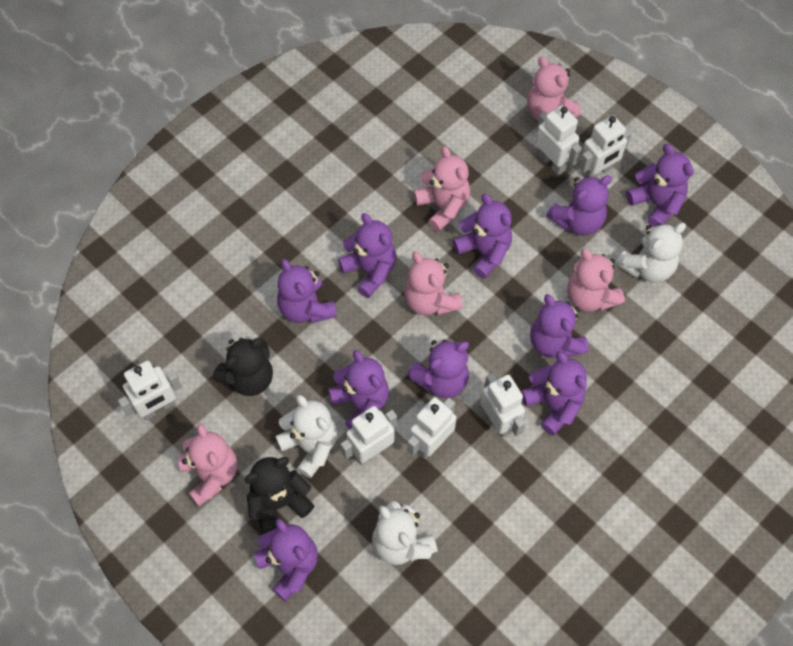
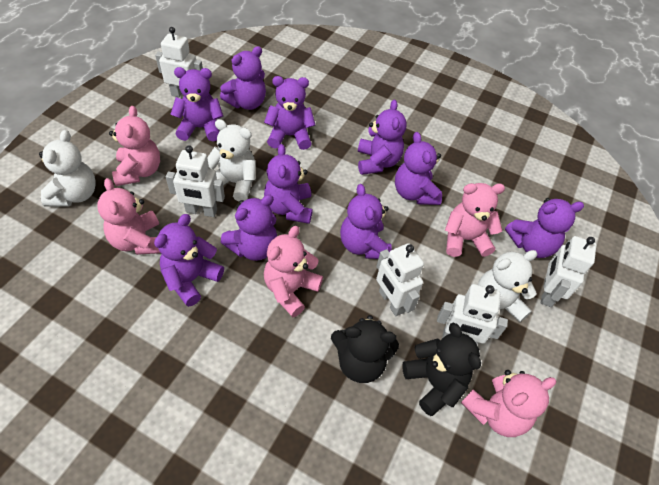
white robot: [118,360,182,420] [341,406,397,465] [407,397,457,459] [480,373,526,438] [535,105,582,175] [579,115,631,178] = 6 -> [155,27,203,97] [166,145,225,217] [376,243,424,316] [437,284,508,345] [541,236,596,307] = 5

